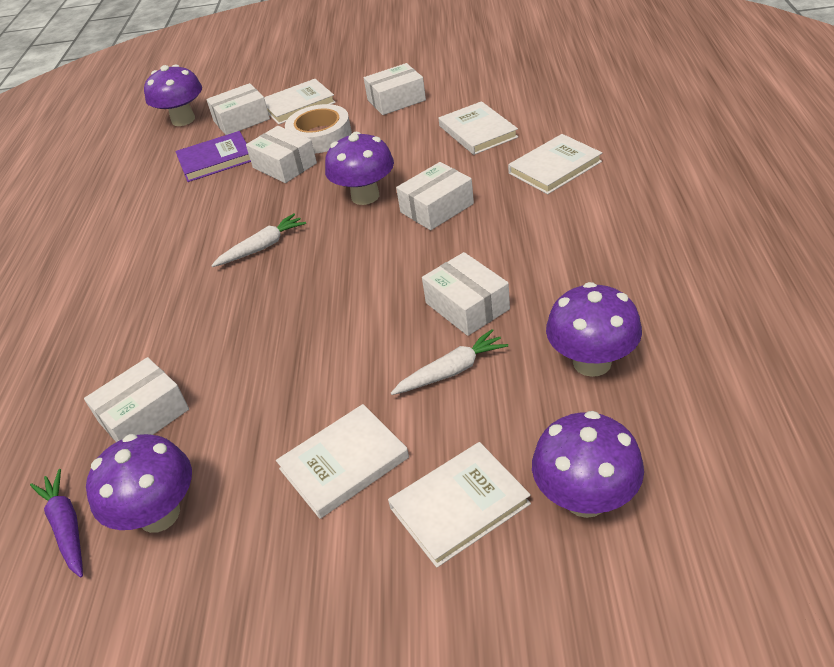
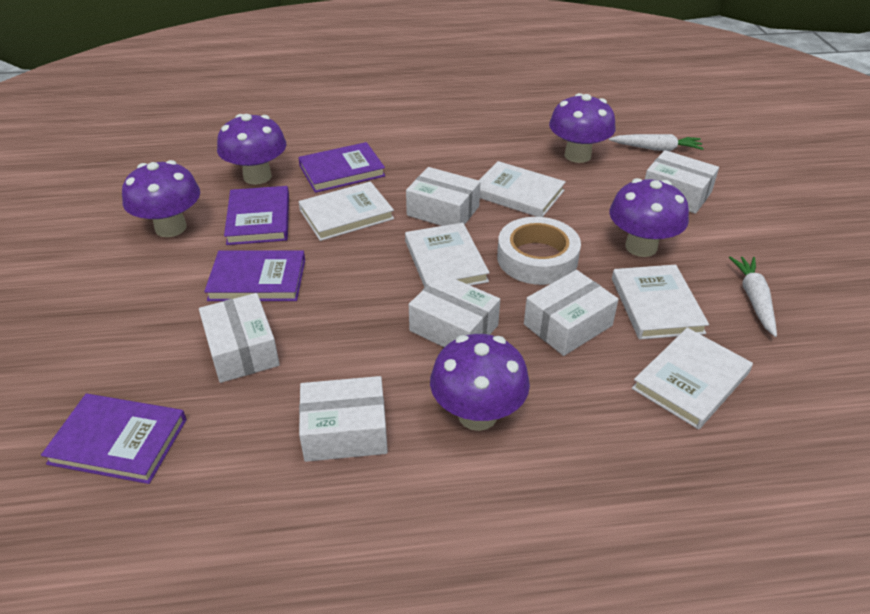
purple book: [175,131,251,182] = 1 -> [41,394,187,484] [204,250,305,301] [224,186,289,245] [298,142,385,193] = 4
purple carrot: [30,469,83,578] = 1 -> none = 0

